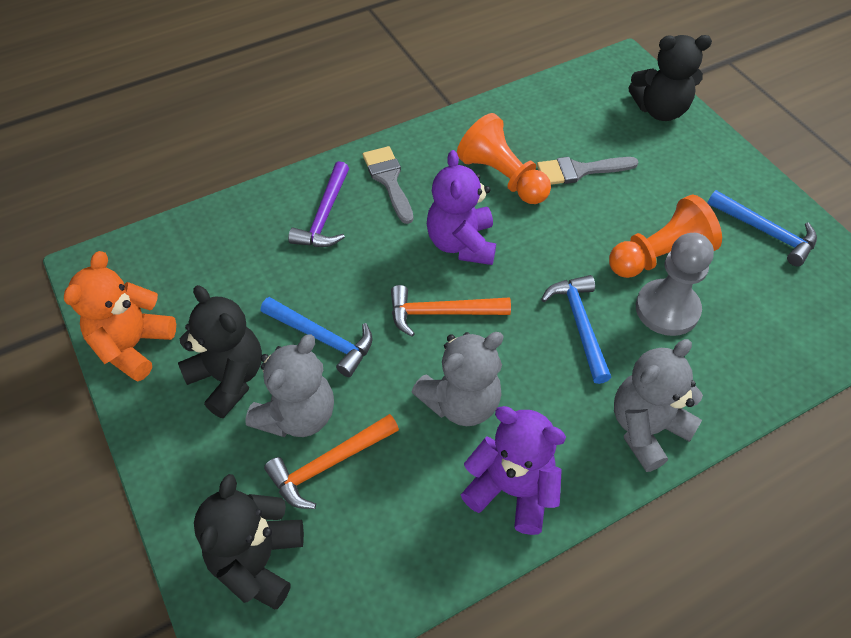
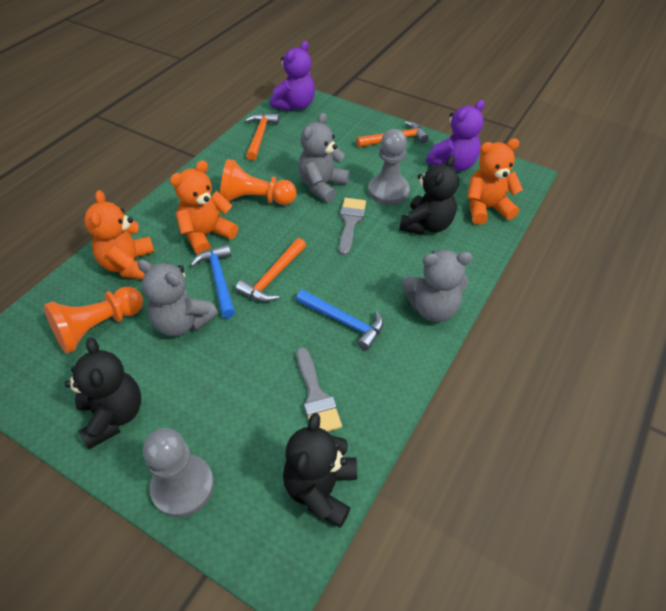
blue hammer: [261,297,373,377] [541,275,611,384] [707,190,817,266] = 3 -> [190,245,235,318] [296,290,384,351] = 2
grey pawn: [636,233,714,336] = 1 -> [143,428,214,518] [368,129,410,205] = 2
orange hammer: [264,414,399,509] [391,285,511,337] = 2 -> [236,238,306,302] [245,113,279,161] [356,121,429,147] = 3
orange teddy bear: [64,251,176,382] = 1 -> [84,190,155,279] [170,160,238,255] [467,138,523,225] = 3
purple hammer: [288,161,349,247] = 1 -> none = 0

